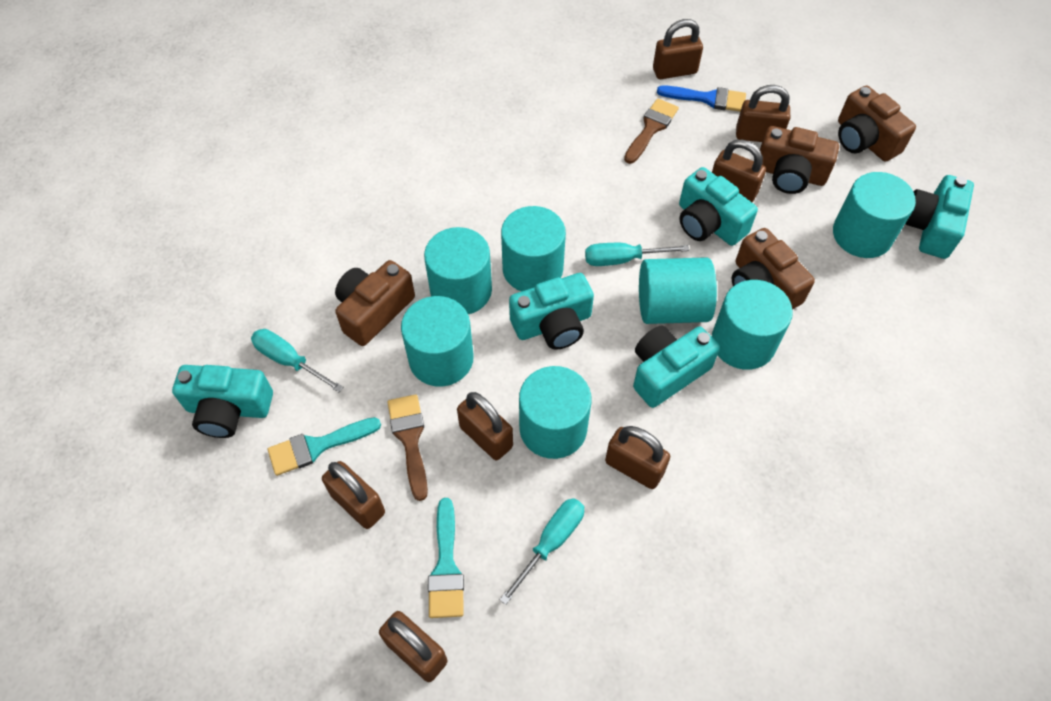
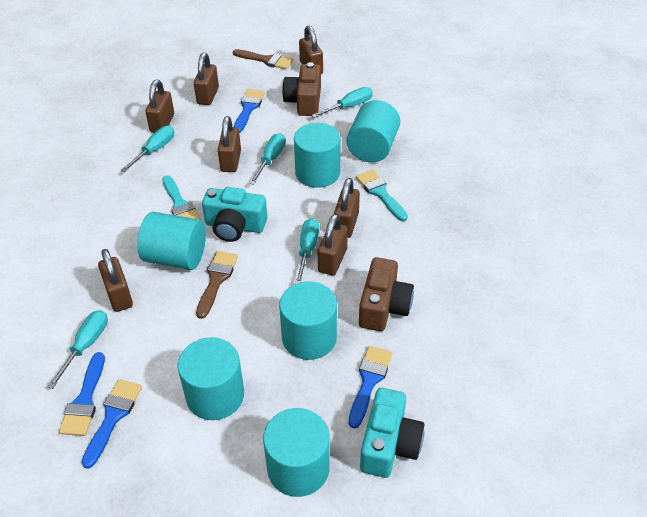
blue brush: [657,86,746,112] = 1 -> [59,352,105,436] [81,379,142,469] [234,89,265,133] [349,346,393,429] = 4
brown camera: [335,260,415,346] [732,228,815,310] [760,126,839,194] [838,86,916,162] = 4 -> [282,62,321,116] [359,257,414,331] = 2
turquoise camera: [172,365,273,438] [509,273,594,350] [633,325,720,408] [679,167,758,246] [905,175,974,259] = 5 -> [202,187,267,242] [360,388,425,478] = 2
turquoise cylinder: [401,296,474,387] [424,227,492,314] [501,206,566,291] [519,366,591,459] [639,257,717,324] [712,280,793,370] [833,172,916,258] = 7 -> [137,212,206,270] [178,337,244,420] [263,408,330,497] [279,281,337,360] [294,123,341,188] [347,100,400,162] = 6
turquoise screwdriver: [251,329,344,392] [500,498,584,605] [585,243,690,266] = 3 -> [47,310,108,389] [120,126,174,172] [249,133,286,185] [295,218,319,284] [312,87,373,118] = 5

